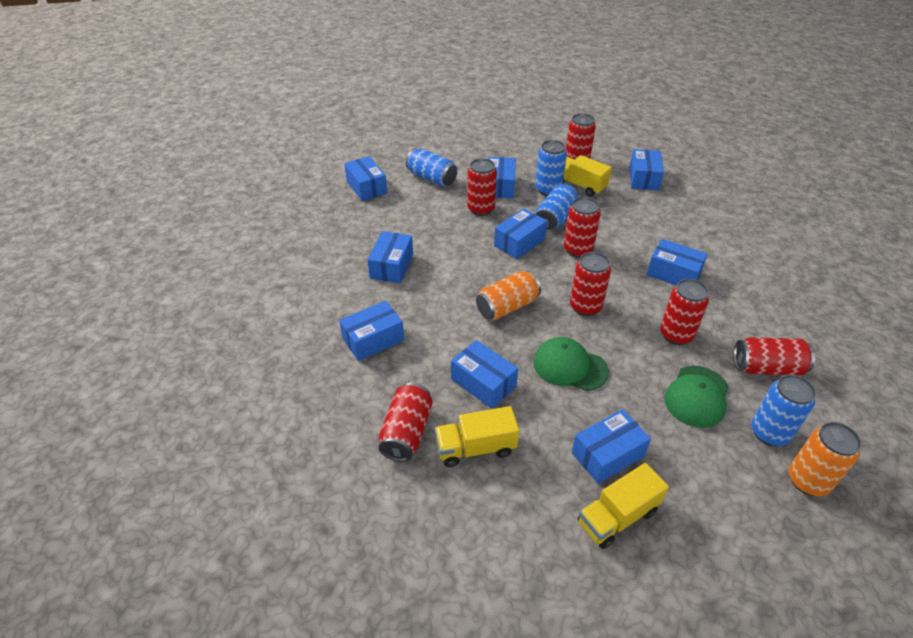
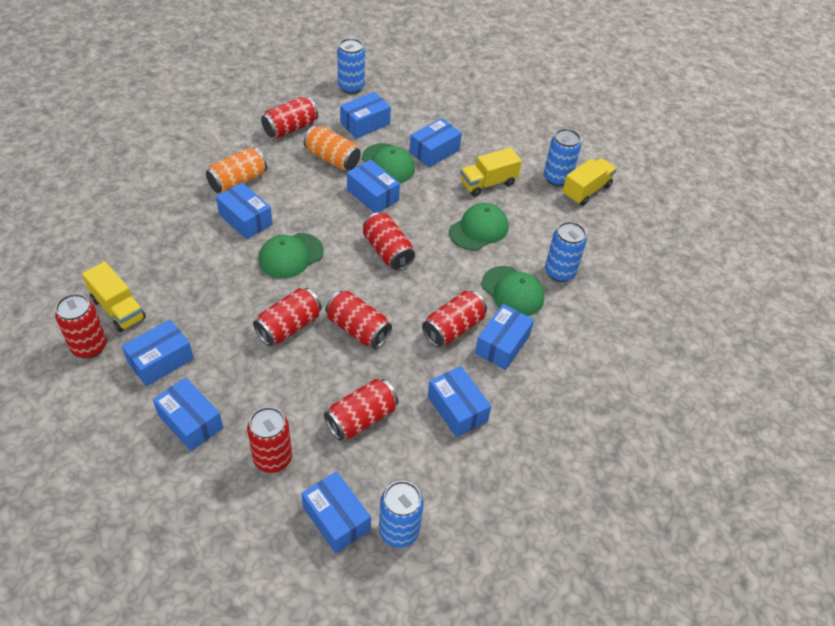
green cap: [533,337,609,391] [664,366,729,428] = 2 -> [258,233,324,279] [362,143,415,183] [449,203,508,250] [482,266,544,316] = 4
red can: [378,382,433,462] [467,158,497,216] [564,197,601,258] [566,113,596,160] [570,252,611,316] [660,279,709,345] [733,337,815,376] = 7 -> [55,294,107,359] [247,407,292,473] [253,288,322,346] [261,97,318,138] [324,379,399,441] [325,291,392,349] [363,212,415,270] [422,291,487,347] = 8

